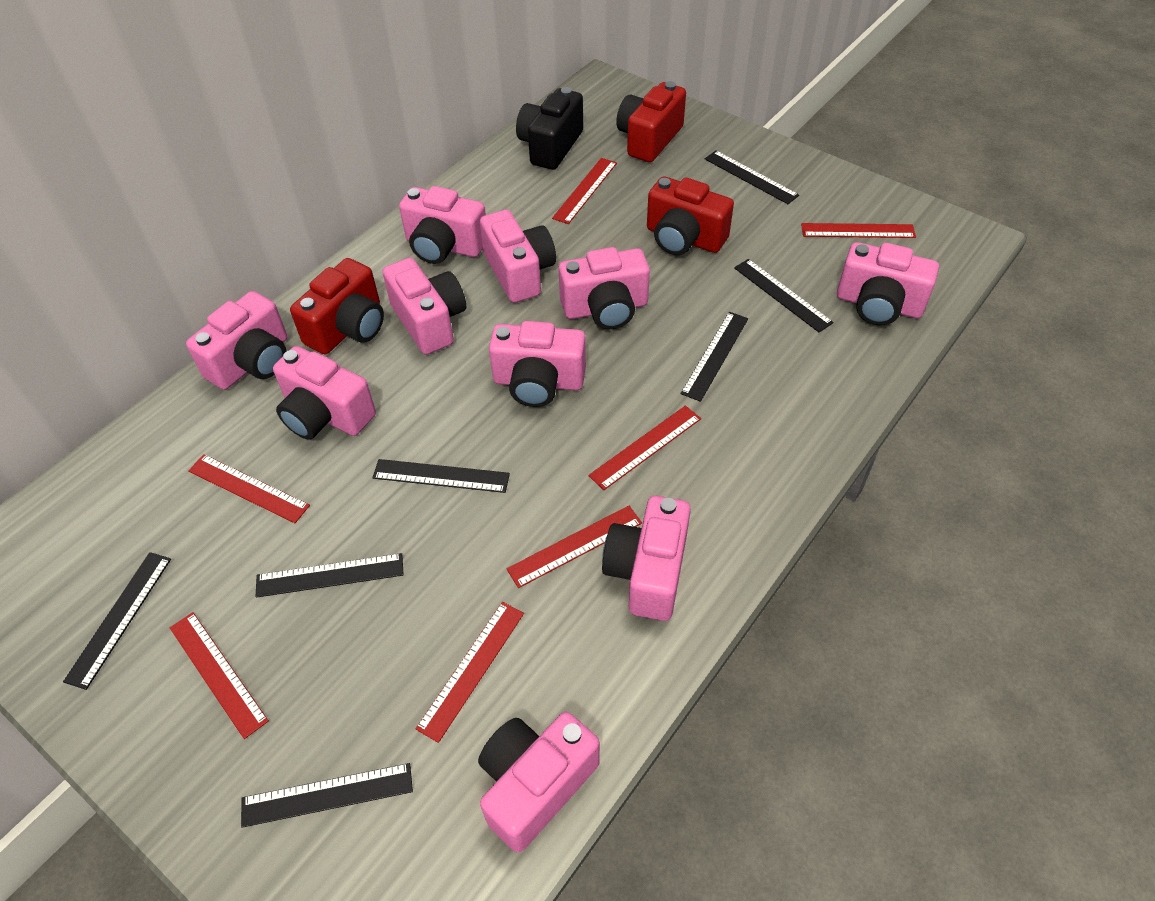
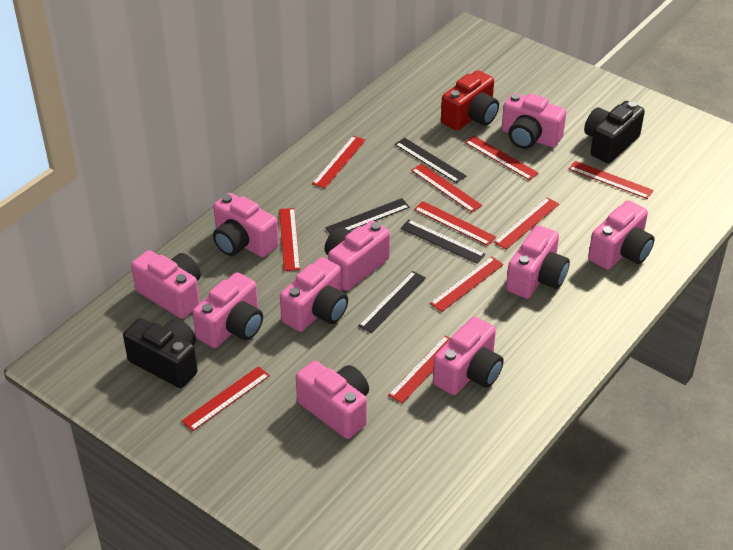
black camera: [516,87,583,170] = 1 -> [123,318,198,388] [584,101,645,163] = 2
black ruler: [63,552,171,690] [241,763,413,828] [256,553,404,598] [373,459,510,493] [680,312,748,402] [705,151,799,204] [734,259,834,332] = 7 -> [325,198,410,234] [358,271,426,333] [395,138,466,183] [401,220,485,264] = 4
red camera: [290,258,384,354] [616,81,686,162] [647,176,734,255] = 3 -> [441,70,499,131] = 1
red ruler: [170,612,269,739] [188,454,310,523] [416,602,524,743] [506,506,642,588] [552,158,617,224] [588,405,701,490] [801,223,916,238] = 7 -> [181,366,270,431] [279,208,300,271] [312,136,366,189] [388,335,451,404] [411,163,483,212] [414,201,496,246] [430,256,504,312] [465,136,539,180] [494,197,559,250] [569,161,654,199] = 10

